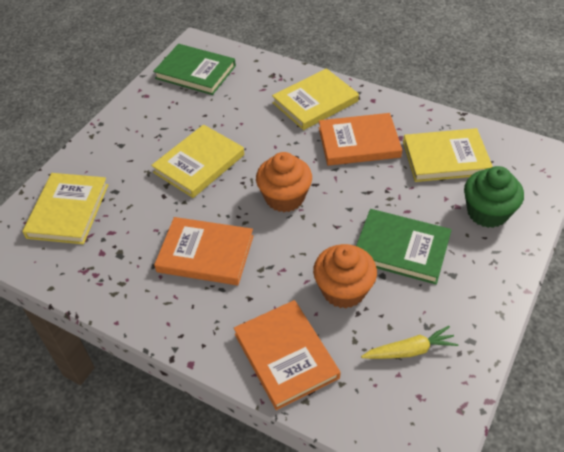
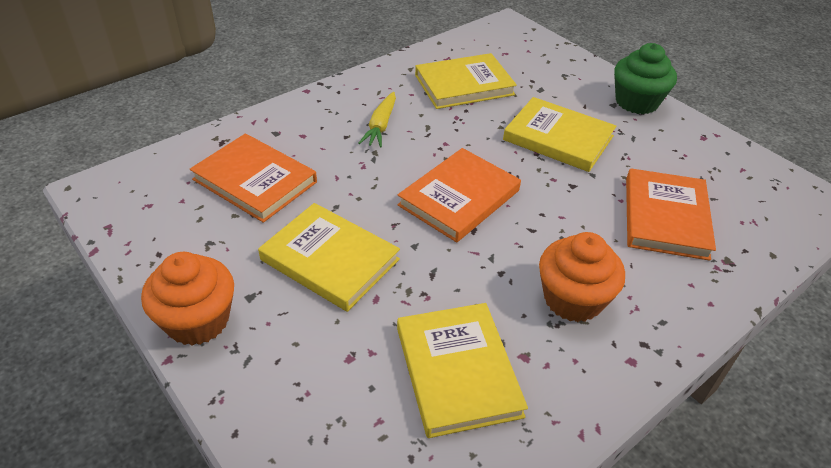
green book: [153,44,236,95] [356,209,452,285] = 2 -> none = 0

